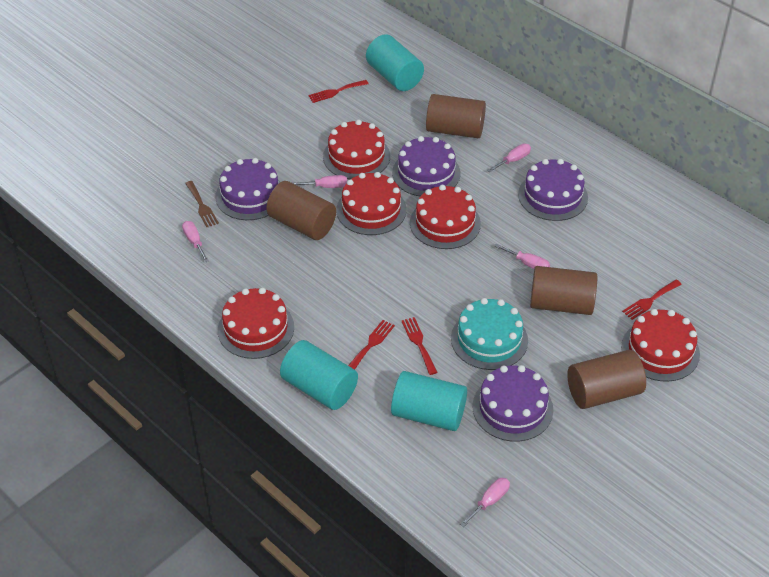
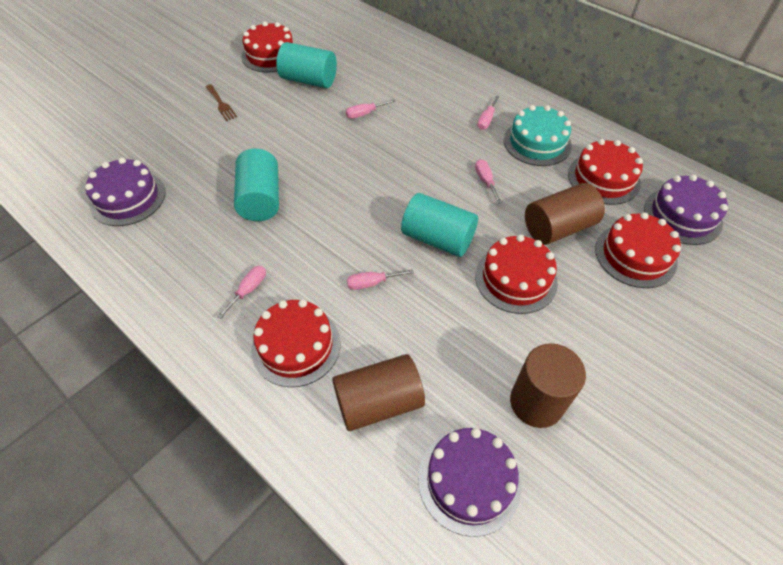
brown cylinder: [266,181,336,240] [426,94,486,138] [530,266,597,315] [567,350,646,409] = 4 -> [332,354,425,431] [510,343,586,428] [525,183,605,245] = 3
purple cake: [215,158,280,220] [392,136,461,196] [472,365,553,442] [518,159,588,221] = 4 -> [85,158,165,226] [418,428,522,537] [644,175,728,245] = 3
red fork: [308,80,369,103] [348,320,395,370] [401,317,437,375] [622,280,682,320] = 4 -> none = 0

